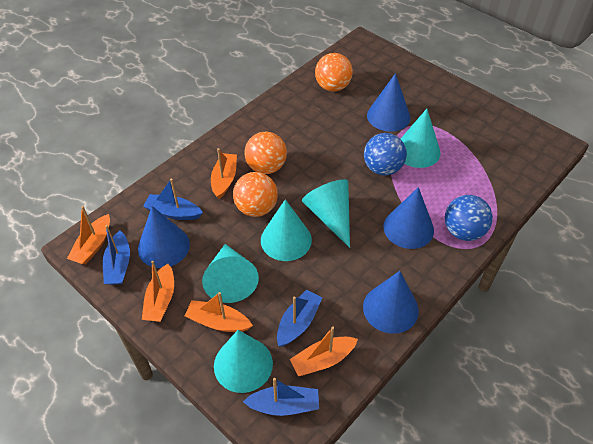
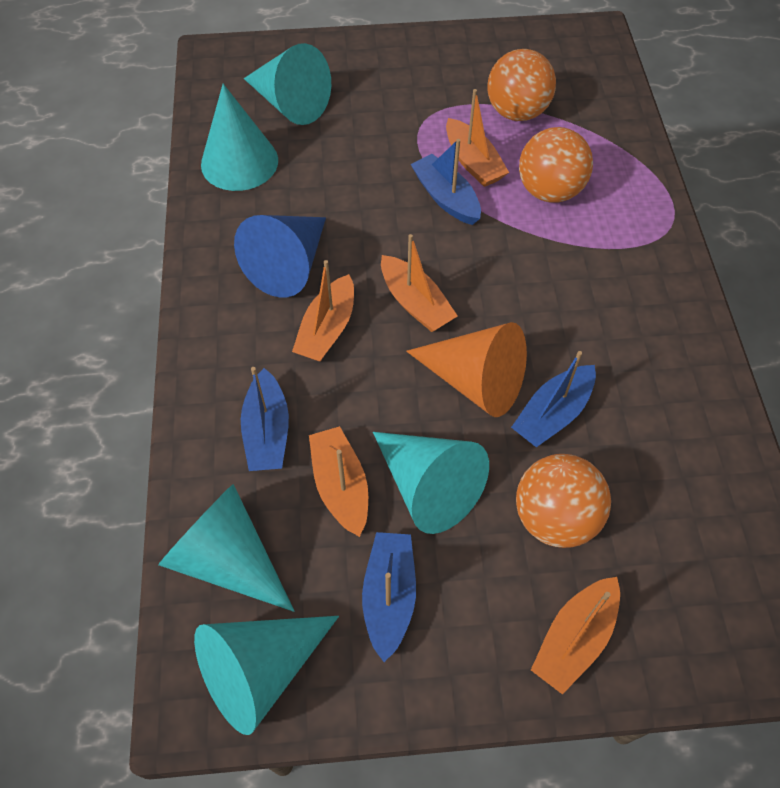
blue ball: [364,133,407,176] [445,195,493,241] = 2 -> none = 0
blue cone: [138,206,190,268] [363,271,419,334] [367,73,410,132] [383,187,434,249] = 4 -> [234,215,326,298] = 1
orange cone: none = 0 -> [406,322,527,417] = 1

